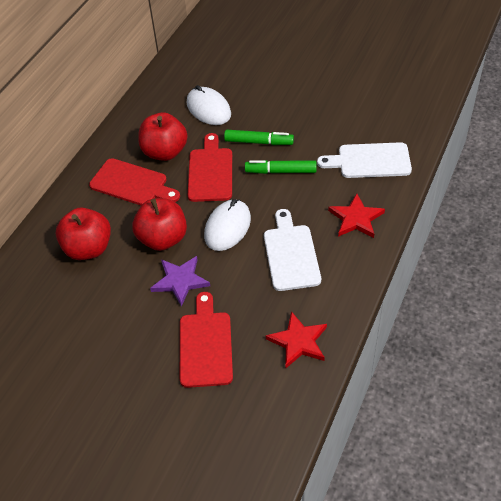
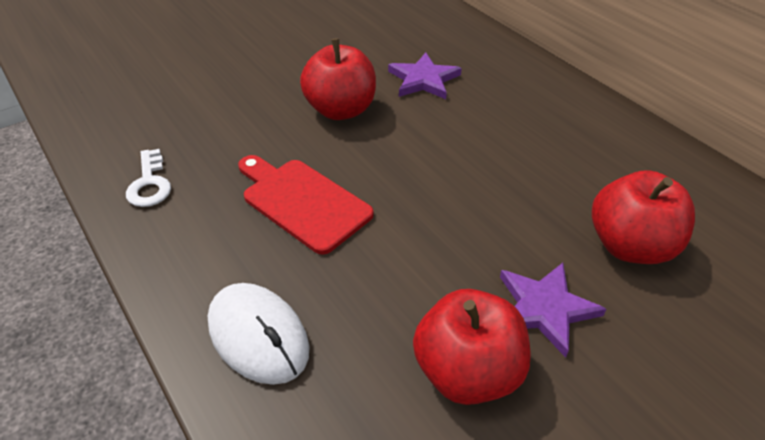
green marker: [224,130,294,145] [245,160,317,174] = 2 -> none = 0
purple star: [150,256,210,307] = 1 -> [388,52,462,99] [500,263,606,358] = 2
red cutting board: [89,158,180,205] [180,292,233,388] [188,133,232,202] = 3 -> [238,155,374,255] = 1
red star: [266,311,327,368] [328,193,385,238] = 2 -> none = 0
white cutting board: [264,209,321,291] [317,142,412,178] = 2 -> none = 0
white key: none = 0 -> [126,149,171,207] = 1
white mouse: [187,85,231,125] [204,199,251,251] = 2 -> [208,283,310,385] = 1

